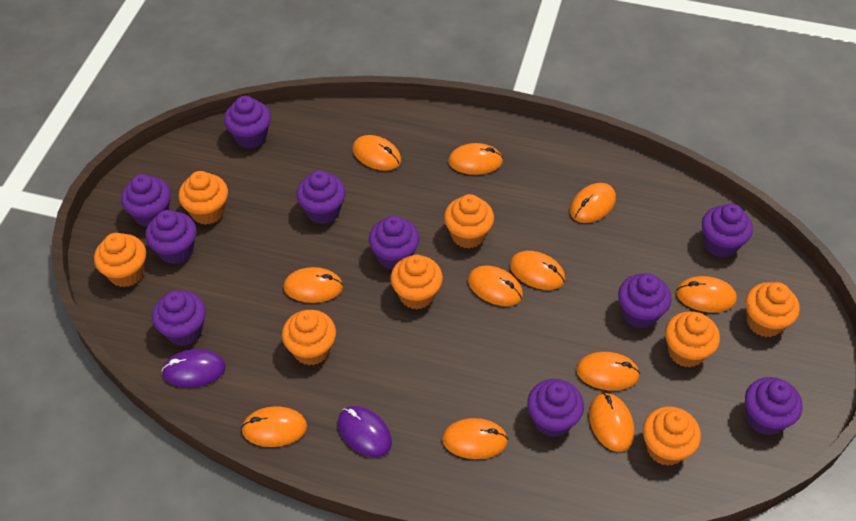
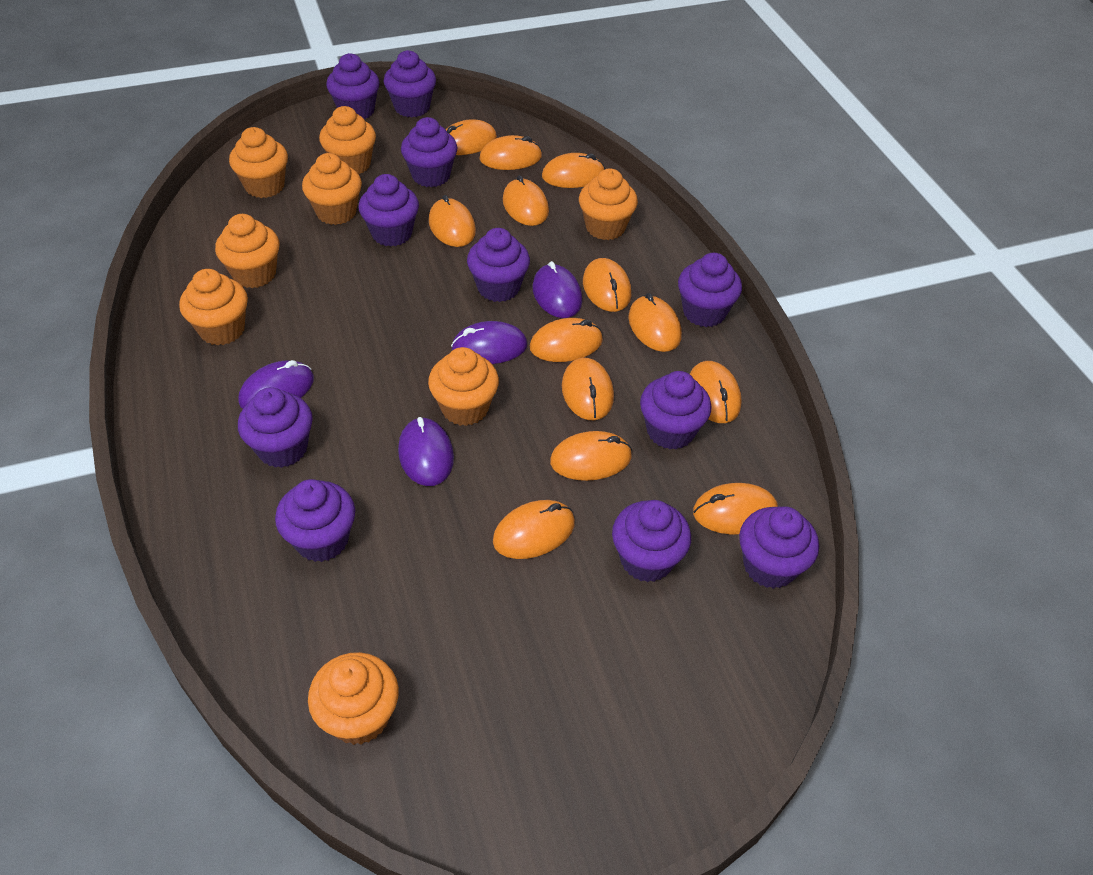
orange mouse: [241,406,307,447] [283,267,343,303] [352,135,401,171] [442,418,508,459] [448,143,503,175] [468,265,523,306] [510,251,565,290] [570,183,616,223] [576,352,640,390] [589,393,634,452] [676,276,737,312] = 11 -> [429,195,476,247] [446,119,497,155] [480,135,542,170] [493,500,575,559] [503,175,549,226] [530,318,603,362] [542,153,605,188] [550,431,632,481] [562,357,614,420] [583,258,631,312] [628,293,682,352] [690,361,742,423] [693,483,778,535] = 13
purple cupcake: [121,174,171,227] [145,210,197,264] [152,290,206,346] [224,96,271,149] [296,170,346,224] [369,216,420,270] [527,379,584,437] [618,273,671,329] [702,204,753,258] [745,377,803,435] = 10 -> [238,387,313,468] [275,479,355,562] [326,53,380,119] [358,174,419,247] [384,50,436,117] [401,117,457,187] [467,228,530,302] [612,500,691,582] [640,371,712,449] [678,253,742,327] [739,506,819,589] = 11
purple mouse: [162,349,226,388] [338,406,392,457] = 2 -> [238,360,314,409] [398,417,454,486] [451,321,527,364] [532,261,582,318] = 4

